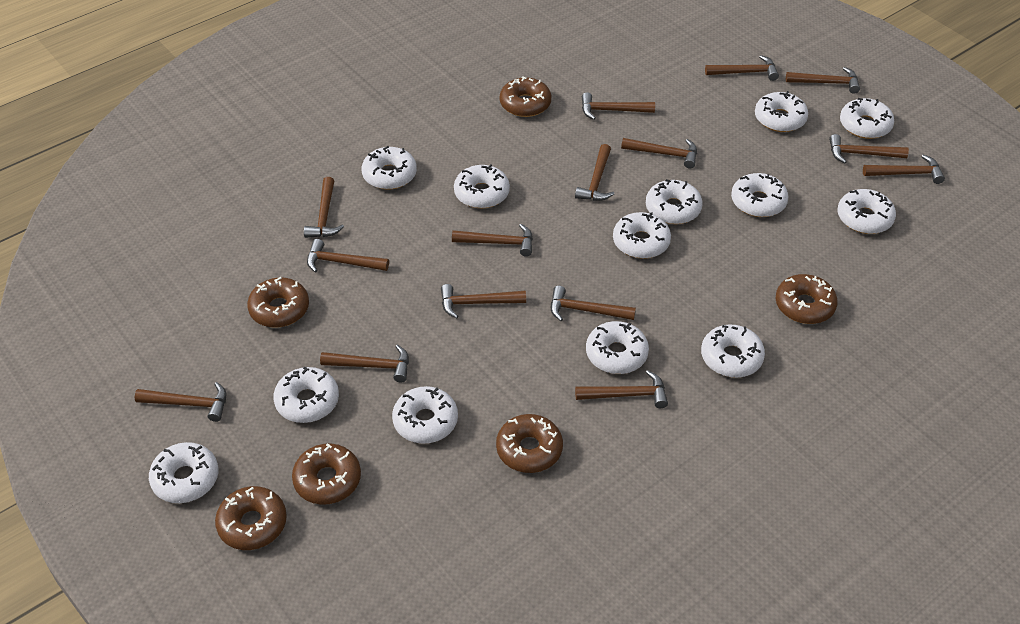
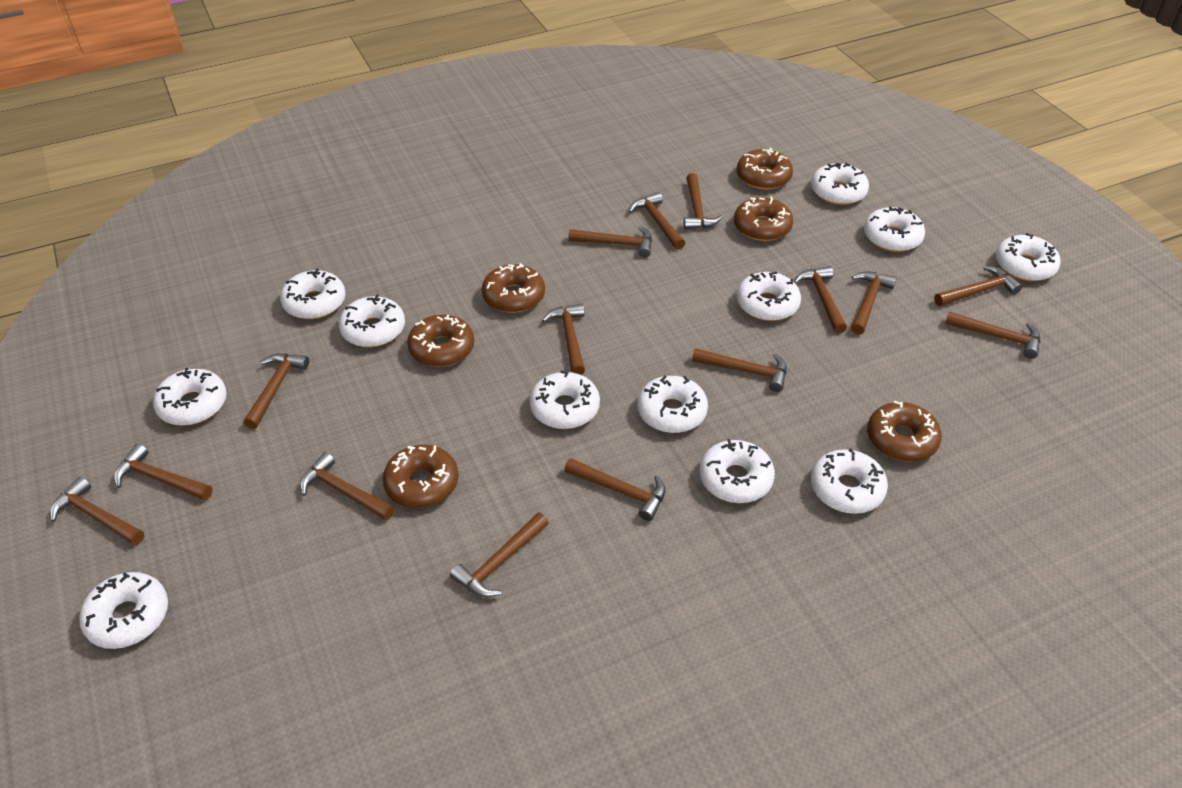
white donut: [149,442,219,503] [273,367,339,423] [362,146,417,190] [392,386,458,444] [454,164,510,208] [586,321,649,374] [613,212,671,259] [646,179,703,224] [701,325,765,378] [731,173,788,217] [755,91,808,132] [838,189,896,234] [840,98,894,139] = 13 -> [79,572,168,649] [153,368,227,426] [280,268,346,319] [339,295,405,347] [530,370,600,429] [637,375,708,433] [699,439,775,503] [737,272,801,321] [811,163,869,205] [811,448,888,514] [864,207,925,252] [996,233,1061,281] = 12

